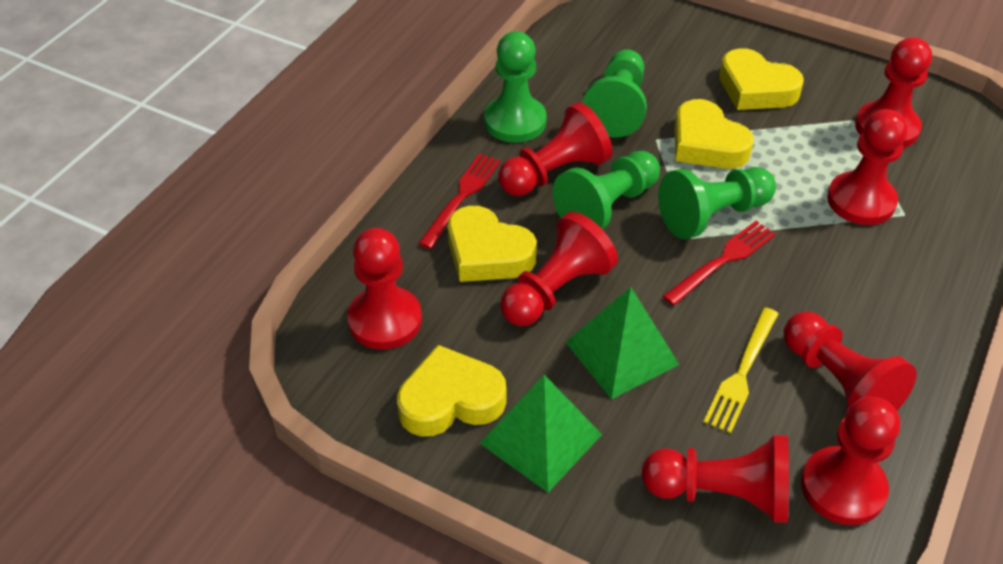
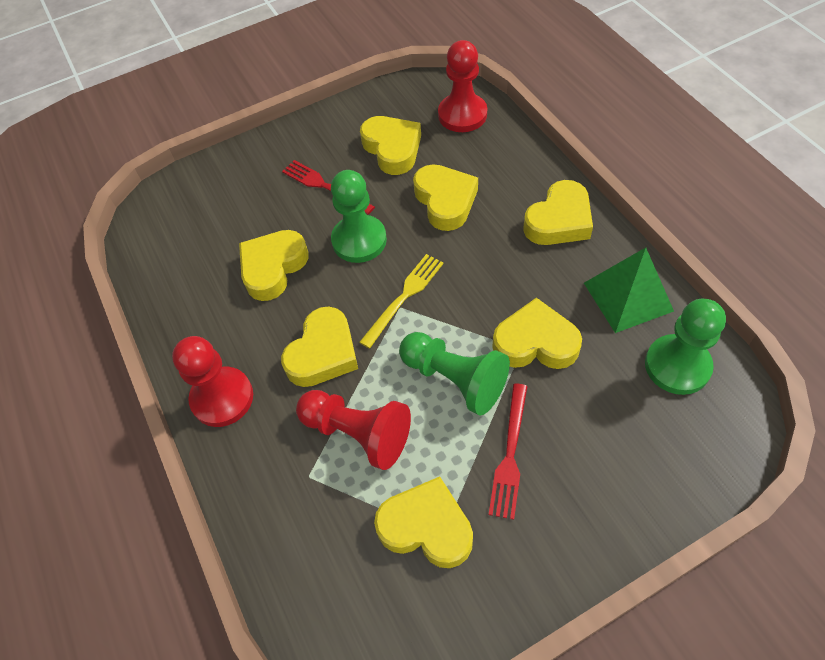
green pawn: [484,31,547,143] [553,151,660,230] [582,49,647,137] [658,167,776,239] = 4 -> [331,170,387,263] [399,332,510,416] [645,299,726,395] = 3
green pyramid: [480,375,602,493] [565,287,679,400] = 2 -> [584,248,674,333] = 1
red pawn: [347,228,422,350] [498,102,612,196] [500,212,618,326] [641,435,789,523] [783,312,916,410] [801,397,900,525] [827,109,908,225] [855,37,932,148] = 8 -> [172,336,253,427] [296,390,411,470] [438,40,487,132] = 3
yellow heart: [397,345,506,437] [448,206,537,282] [675,99,754,169] [719,48,804,110] = 4 -> [239,230,308,301] [281,307,358,387] [360,116,421,175] [374,477,473,568] [413,164,478,231] [492,298,582,369] [523,180,593,245] = 7

